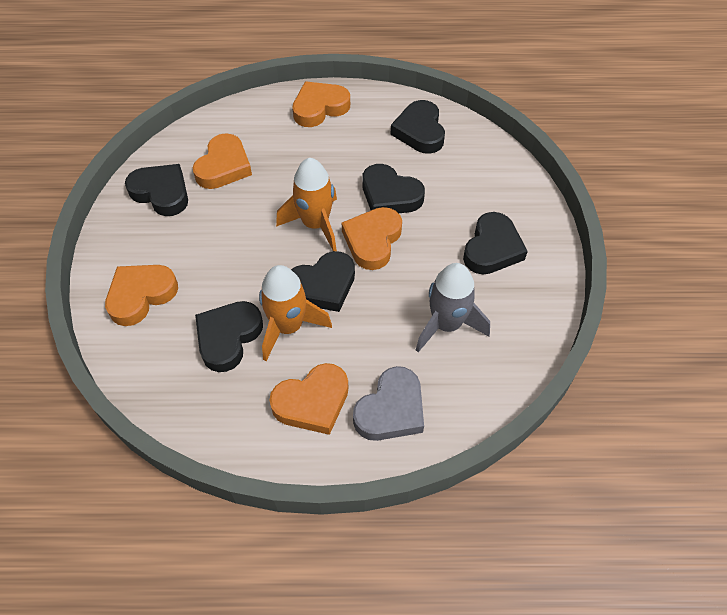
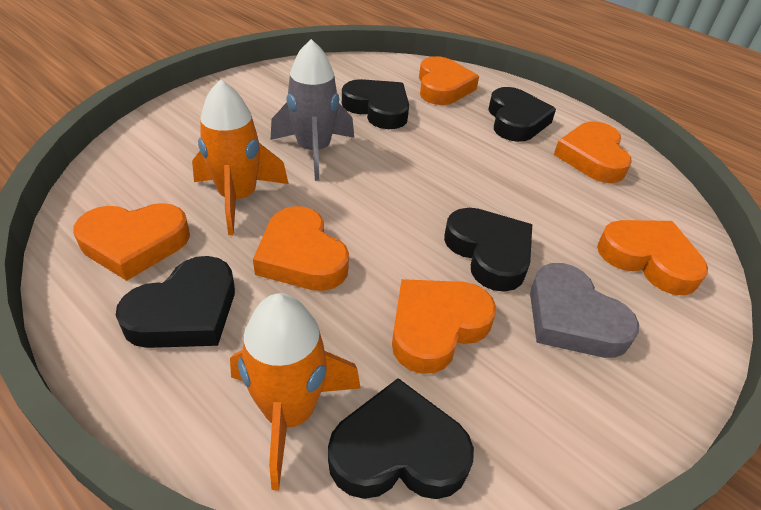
black heart: [125,164,188,216] [195,301,263,372] [291,251,355,312] [362,164,425,213] [390,100,445,154] [463,212,528,274] = 6 -> [116,256,235,348] [328,378,474,499] [342,79,409,129] [444,208,532,292] [488,87,556,142] = 5
orange heart: [105,265,178,326] [193,133,252,189] [269,363,349,435] [292,81,350,127] [342,207,402,270] = 5 -> [73,203,190,281] [253,206,349,291] [392,279,496,374] [419,56,479,105] [554,121,632,183] [597,220,708,295] = 6

